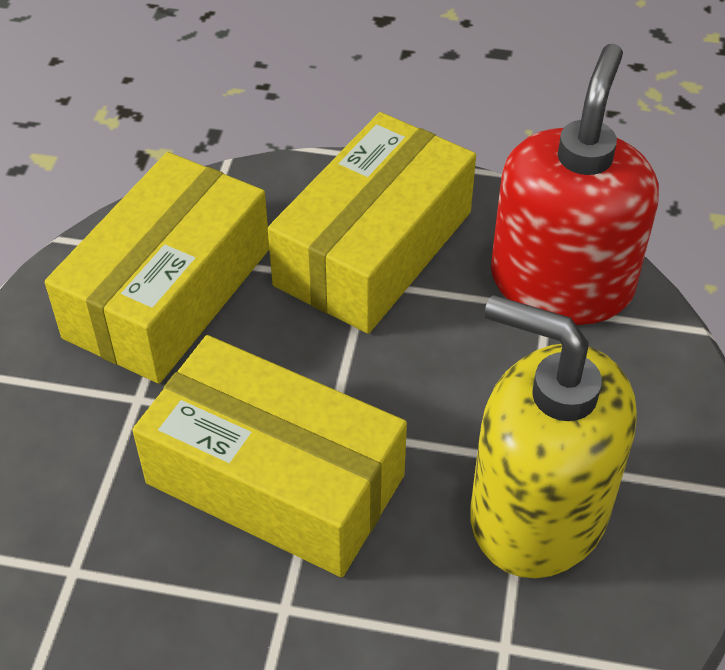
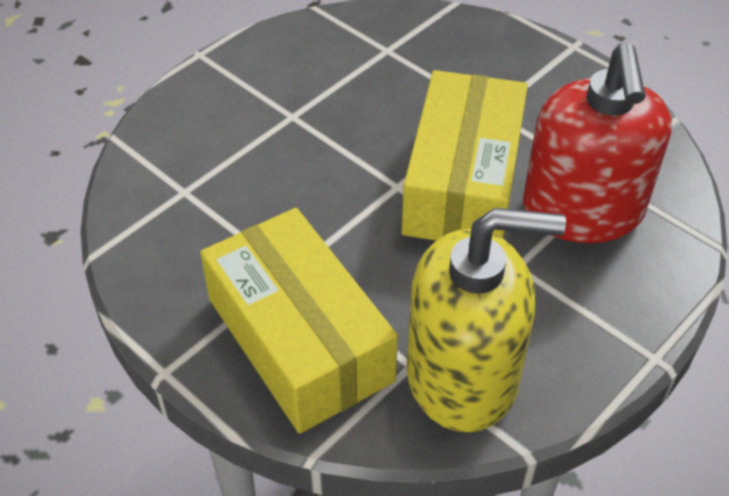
yellow box: [45,152,269,384] [132,335,407,577] [268,112,476,334] = 3 -> [200,208,398,434] [402,70,528,241] = 2

